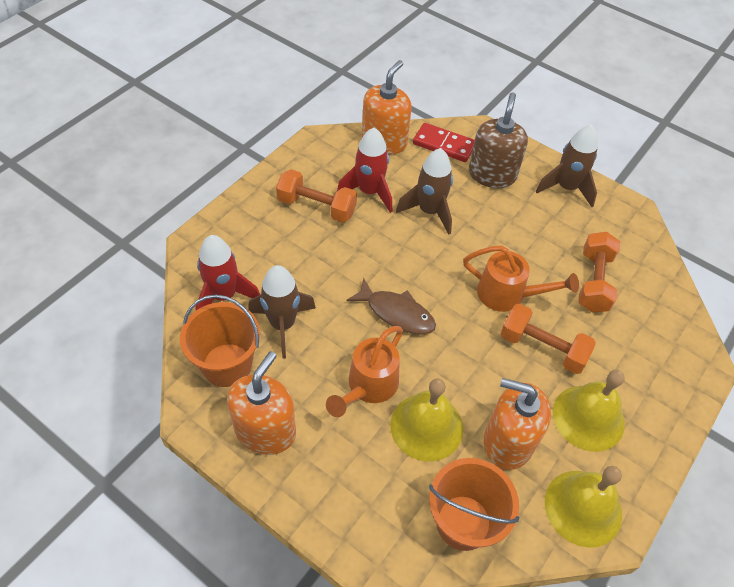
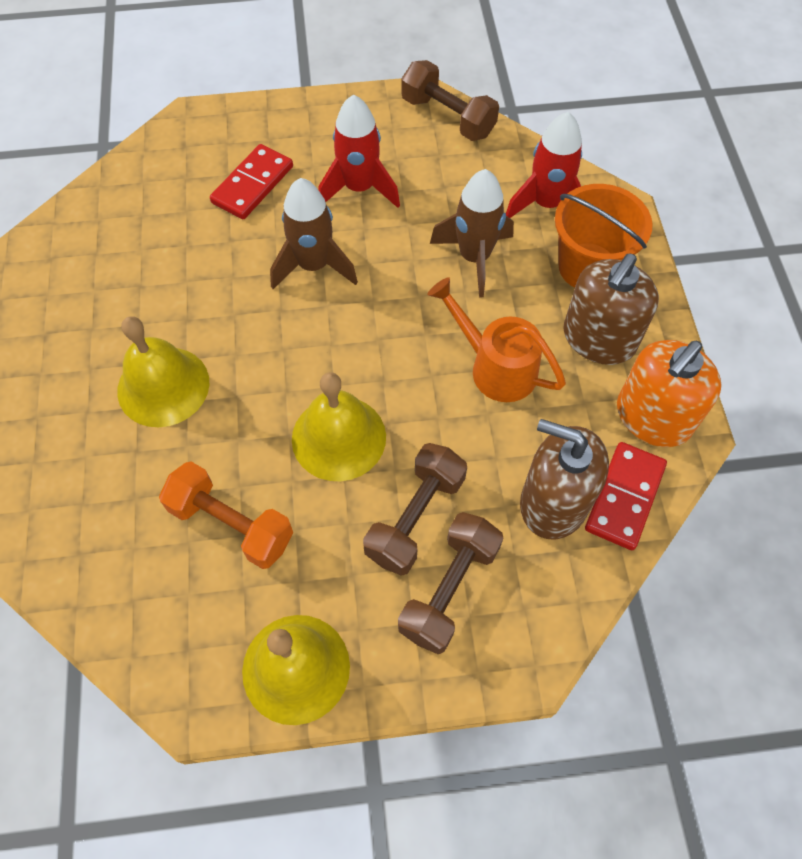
brown dumbbell: none = 0 -> [363,443,467,576] [398,512,503,654] [401,60,499,141] = 3
brown fish: [346,278,436,335] = 1 -> none = 0
brown rocket: [248,265,316,358] [396,148,453,235] [536,124,598,207] = 3 -> [270,178,358,289] [430,169,514,298] = 2
brown soap dispenser: [469,92,528,188] = 1 -> [520,419,609,539] [563,254,659,365] = 2
orange bucket: [180,294,260,387] [429,458,520,551] = 2 -> [555,184,653,288] = 1
orange dumbbell: [276,169,357,223] [501,304,596,374] [578,232,620,313] = 3 -> [159,462,293,569] = 1
orange soap dispenser: [227,351,296,455] [362,60,412,155] [484,378,551,470] = 3 -> [617,340,722,447] = 1
orange watering can: [326,326,403,417] [463,246,579,312] = 2 -> [428,277,566,402] = 1
red domino: [413,123,475,162] = 1 -> [210,144,293,219] [585,442,667,550] = 2

